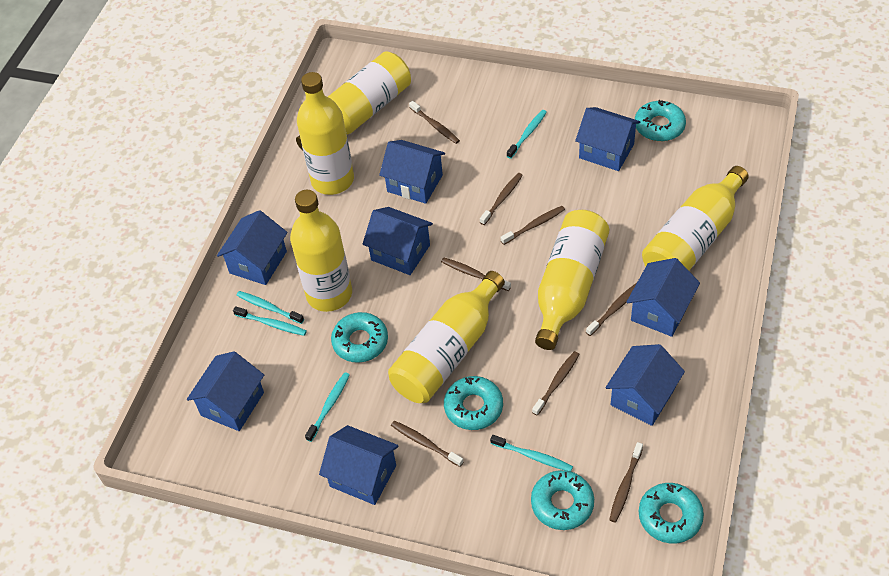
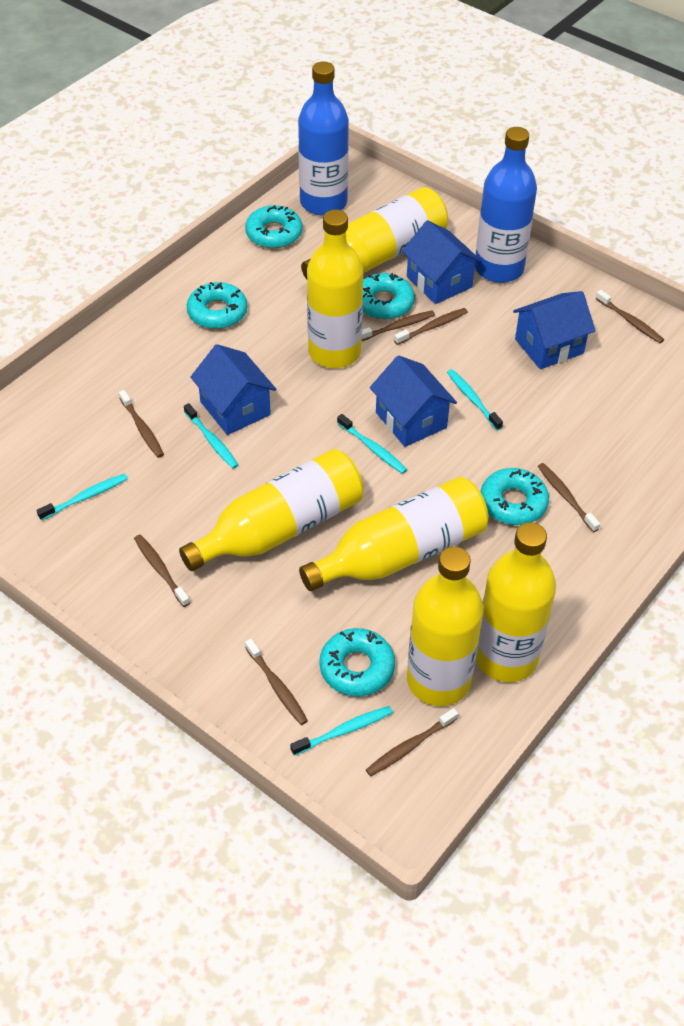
blue bottle: none = 0 -> [298,62,349,216] [475,127,537,283] = 2
blue house: [187,351,264,431] [217,210,288,285] [319,425,399,505] [362,207,433,275] [379,140,445,204] [575,107,640,171] [605,344,685,426] [626,258,700,337] = 8 -> [190,344,276,435] [370,355,457,447] [402,220,482,304] [513,291,596,369] = 4

